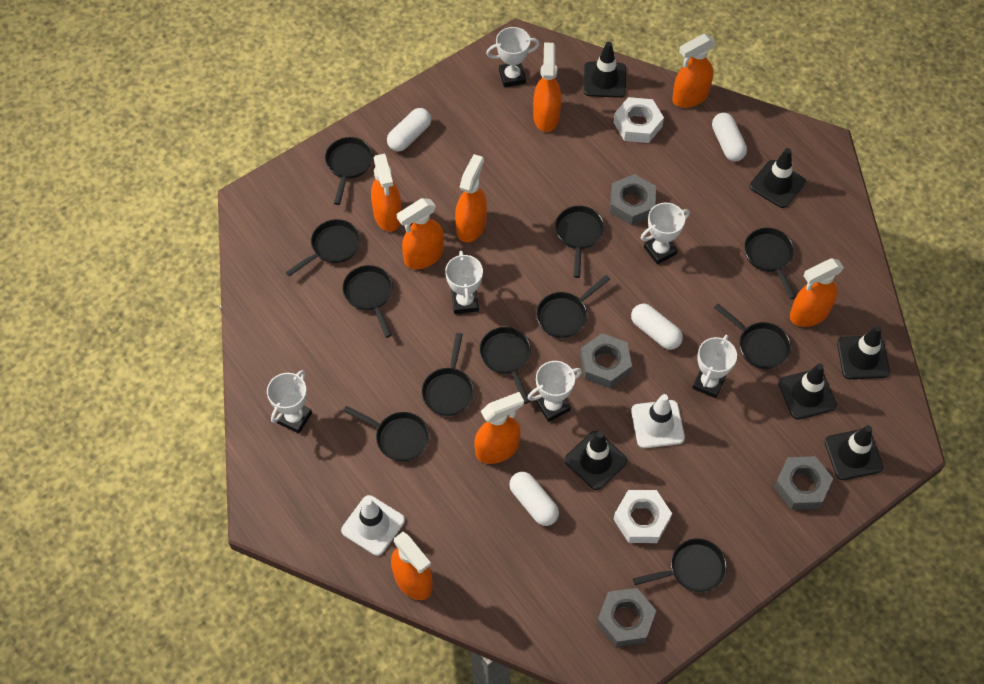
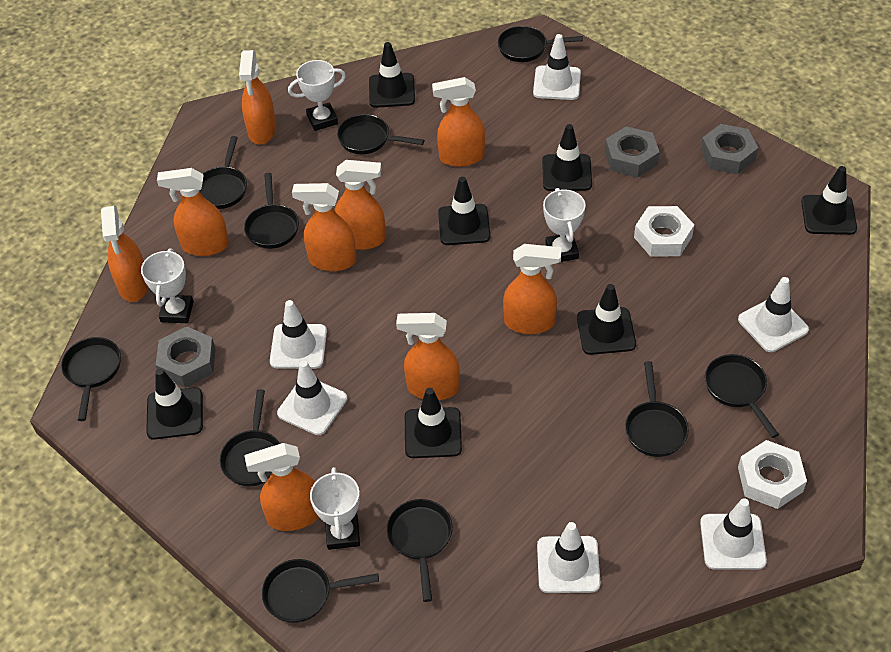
black pan: [286,219,360,276] [325,137,373,205] [342,265,393,338] [343,406,429,462] [421,333,474,416] [479,327,531,404] [536,275,610,338] [555,206,604,278] [633,539,727,592] [714,304,791,369] [744,228,796,299] = 11 -> [61,337,121,421] [199,136,247,209] [220,389,280,486] [244,173,299,249] [262,559,379,623] [337,114,424,154] [387,499,453,602] [497,26,583,62] [625,361,689,457] [705,354,779,438] = 10
black traffic cone: [564,431,627,490] [584,42,626,98] [750,148,806,208] [779,363,837,420] [825,425,883,480] [837,326,890,379] = 6 -> [146,368,203,440] [369,42,415,108] [405,388,462,458] [438,177,491,245] [542,124,592,191] [577,284,636,355] [801,166,857,235] = 7
grey nut: [580,333,632,388] [597,588,656,647] [610,174,656,225] [774,456,833,510] = 4 -> [156,326,215,388] [605,126,659,178] [701,124,758,175] = 3
orange spray bottle: [371,153,402,232] [391,532,432,600] [397,198,444,269] [455,154,487,242] [474,392,524,464] [533,43,561,132] [672,34,716,108] [790,258,844,327] = 8 -> [101,206,148,302] [157,168,229,256] [239,50,276,144] [244,443,319,531] [292,183,356,271] [335,160,386,250] [396,313,460,400] [432,77,485,167] [503,244,561,334] = 9
white capsule: [387,108,431,152] [509,472,559,526] [631,304,683,350] [712,113,747,161] = 4 -> none = 0
white traffic cone: [341,495,405,556] [631,394,685,448] = 2 -> [270,300,327,369] [277,360,347,435] [533,34,581,100] [537,522,601,593] [700,498,767,570] [738,277,809,352] = 6
white trophy: [267,370,312,434] [445,251,483,314] [486,27,540,87] [528,361,582,422] [641,203,690,264] [692,335,737,398] = 6 -> [141,249,194,323] [288,60,346,131] [310,467,360,550] [543,188,586,262] = 4

